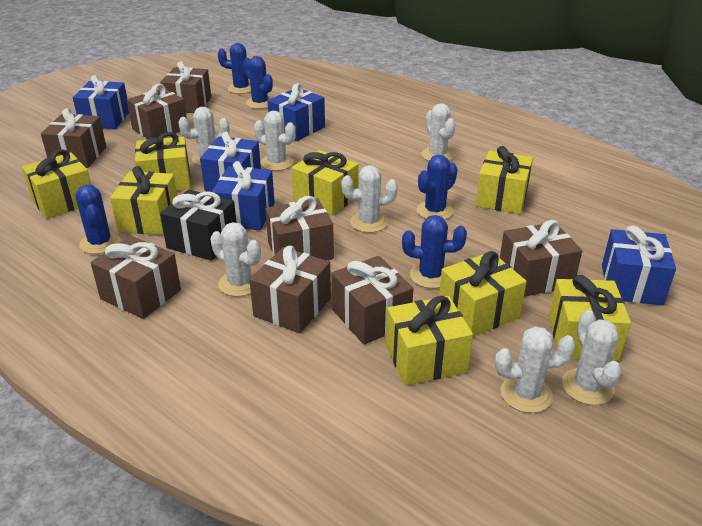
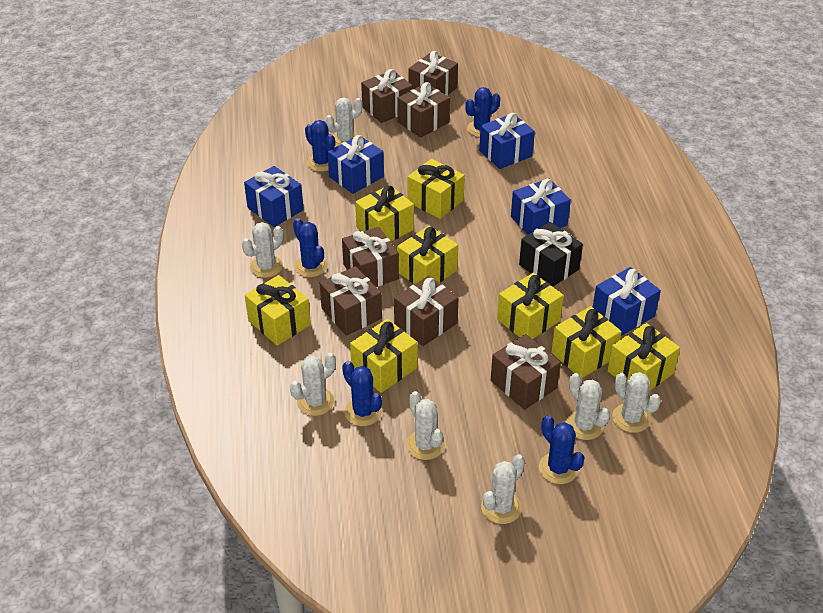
brown gift: [41,108,106,168] [91,236,181,319] [127,84,187,139] [160,61,211,113] [249,246,331,333] [265,196,334,261] [331,256,414,345] [500,220,582,297] = 8 -> [320,266,382,336] [342,227,399,287] [361,69,413,123] [394,276,459,346] [397,82,450,138] [408,51,458,96] [491,334,561,410] = 7

